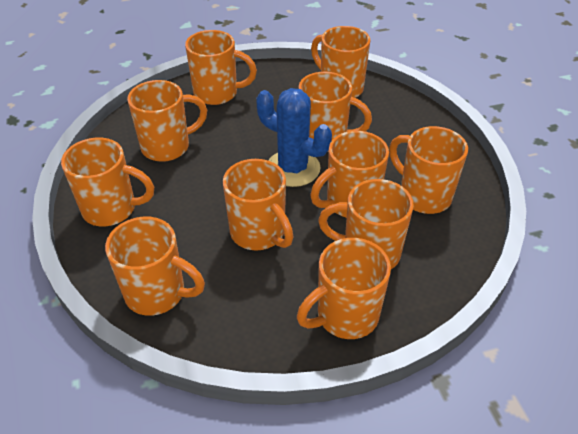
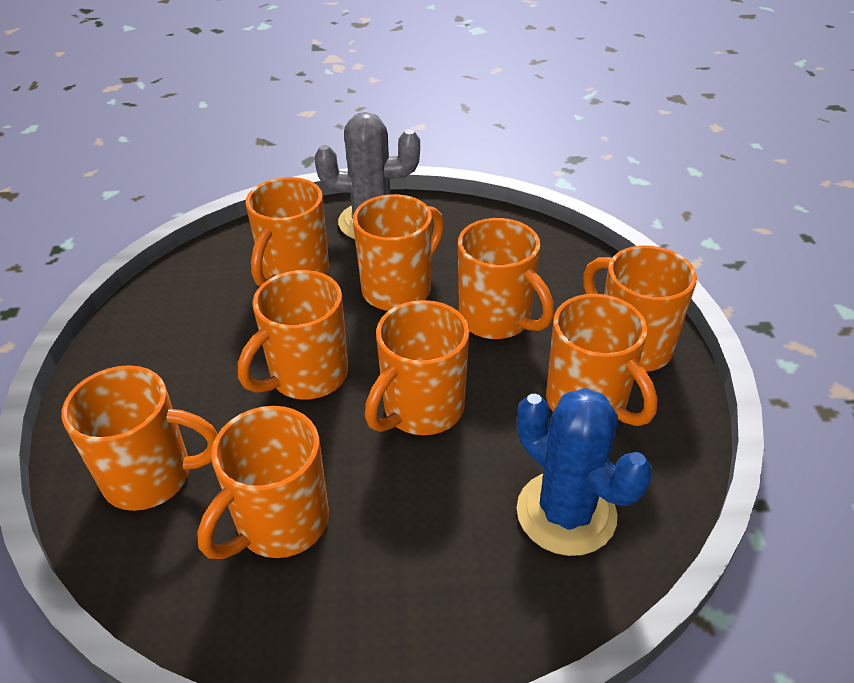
grey cactus: none = 0 -> [315,112,420,239] = 1
orange mug: [61,138,154,226] [105,217,205,316] [127,80,207,162] [185,30,257,105] [223,159,294,251] [297,238,391,339] [298,72,372,152] [310,131,389,218] [311,26,370,98] [318,179,414,269] [389,126,468,214] = 11 -> [62,365,218,511] [197,406,329,559] [238,270,348,400] [246,177,329,286] [353,194,444,311] [365,300,469,435] [458,218,554,339] [546,294,657,426] [583,245,697,372] = 9

